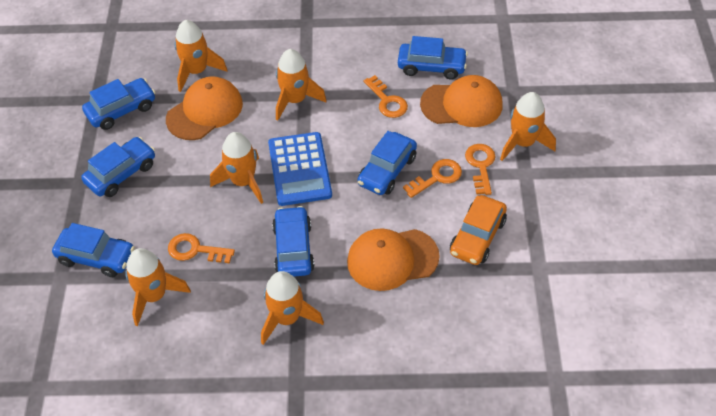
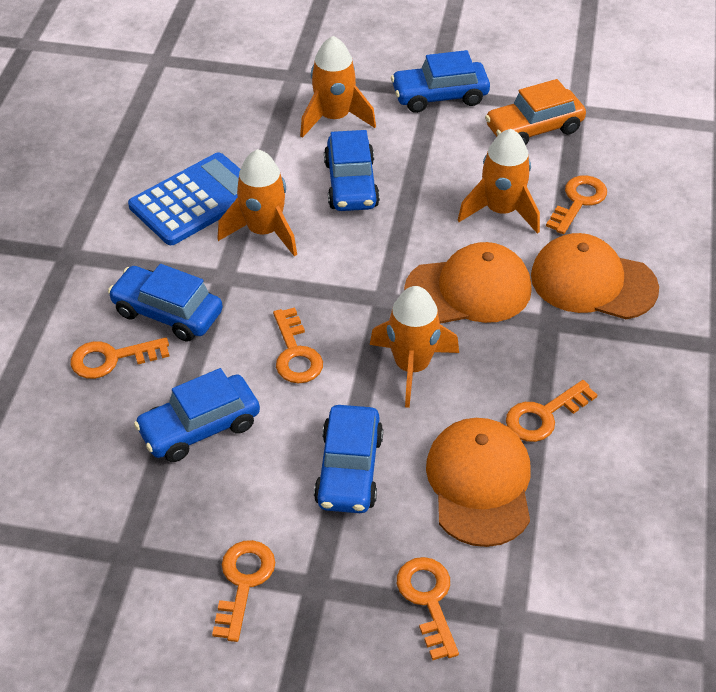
blue car: [52,223,135,277] [81,137,155,197] [82,78,156,130] [272,206,315,277] [357,131,417,195] [398,36,468,80] = 6 -> [108,264,223,342] [134,368,260,462] [314,405,383,513] [324,130,380,211] [391,50,490,113] = 5
orange key: [168,233,235,263] [363,75,408,118] [403,159,462,198] [465,144,496,195] = 4 -> [71,337,170,379] [212,540,275,642] [273,307,323,384] [397,557,459,660] [506,380,597,442] [546,175,607,234] = 6
orange rocket: [125,248,191,326] [174,20,227,92] [210,132,263,204] [261,271,324,345] [276,49,327,121] [500,92,556,161] = 6 -> [217,149,297,257] [300,36,376,138] [370,286,459,408] [458,129,540,234] = 4

